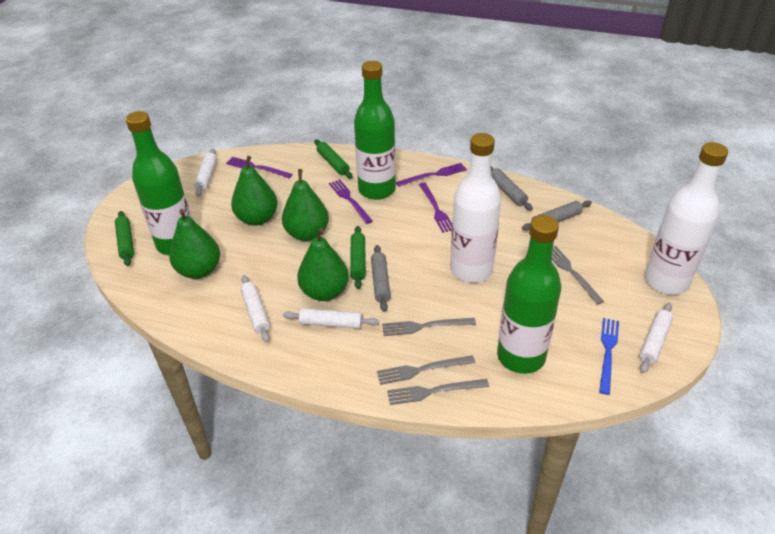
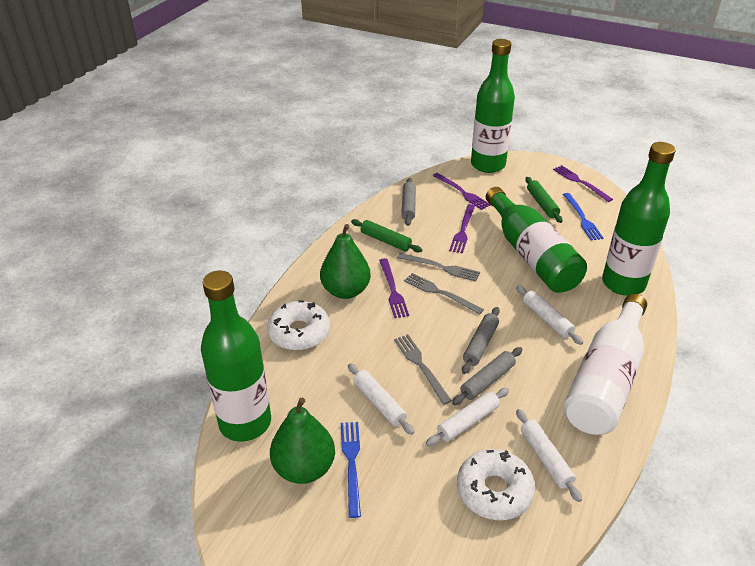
blue fork: [599,318,619,395] = 1 -> [341,422,361,518] [563,193,604,241] = 2
green bottle: [126,111,191,255] [354,61,396,200] [497,215,562,374] = 3 -> [201,271,271,442] [471,39,515,173] [486,187,587,293] [602,142,676,296] = 4
green pear: [169,209,220,279] [231,156,278,226] [282,169,329,241] [297,228,349,301] = 4 -> [270,398,335,484] [320,224,371,299] = 2
green rolling pin: [115,211,134,266] [314,139,352,179] [350,226,366,289] = 3 -> [351,219,422,252] [525,177,563,223] = 2
grey fork: [377,355,475,385] [382,318,476,336] [387,379,489,405] [552,246,604,305] = 4 -> [394,334,452,405] [397,253,480,281] [404,273,484,315] = 3
white bottle: [450,133,501,283] [645,142,728,295] = 2 -> [563,294,647,435] = 1
white donut: none = 0 -> [267,300,330,351] [457,449,535,520] = 2

